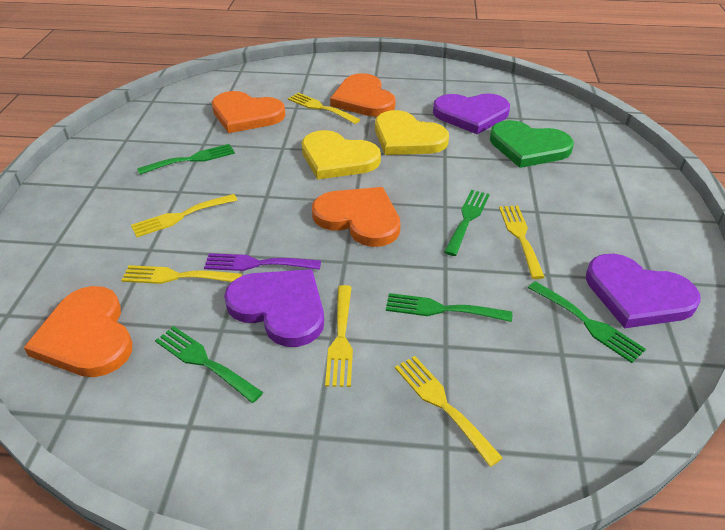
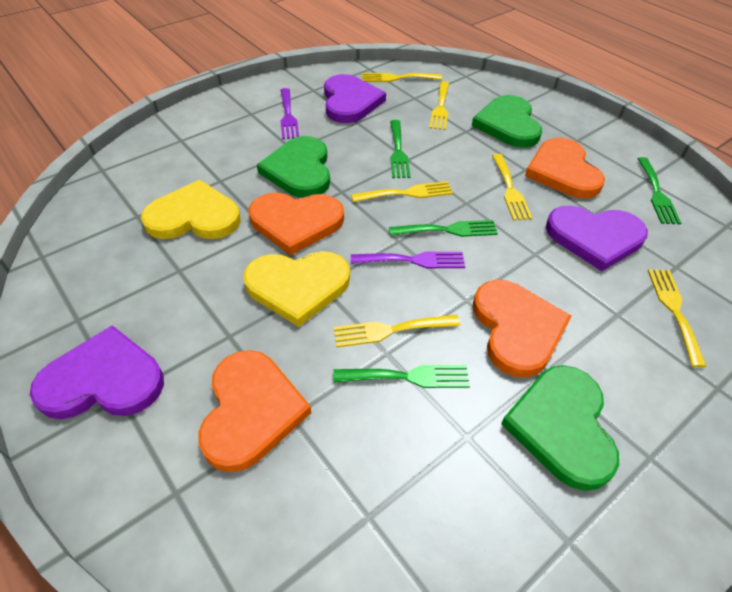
green fork: [137,144,235,175] [155,326,263,403] [386,293,512,322] [444,190,490,256] [528,281,646,363] = 5 -> [333,365,470,388] [389,220,498,237] [390,120,411,178] [637,157,681,225] = 4
green heart: [490,120,574,168] = 1 -> [257,136,330,198] [472,95,542,148] [501,365,619,491] = 3
purple fork: [204,253,321,271] = 1 -> [281,88,299,140] [351,252,465,268] = 2

